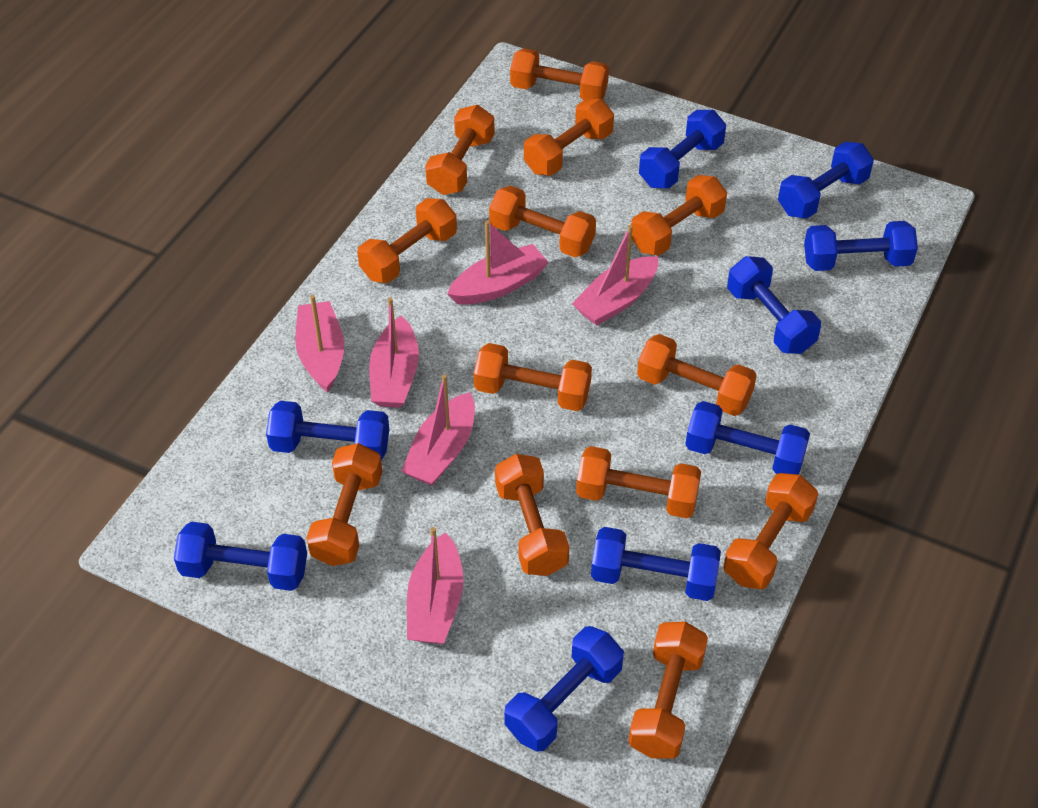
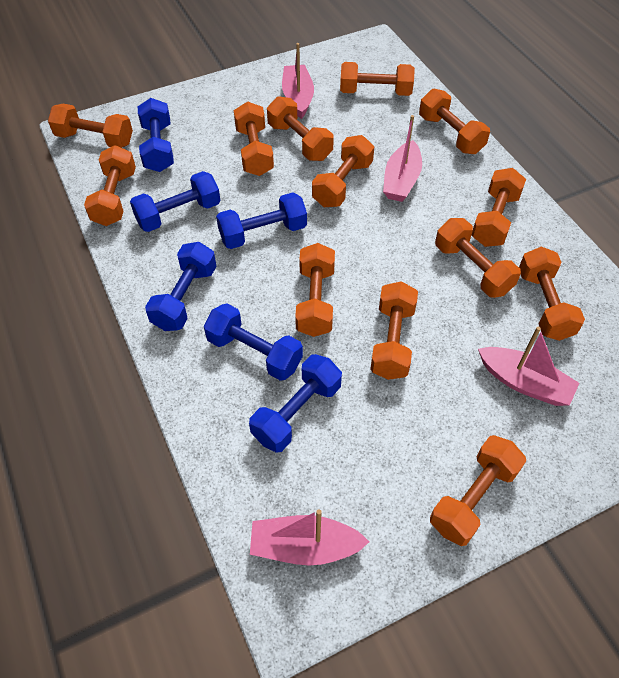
blue dumbbell: [174,522,307,591] [266,401,389,460] [504,626,624,752] [591,527,721,601] [639,110,726,189] [685,401,810,475] [727,256,821,354] [778,142,874,219] [804,221,918,271] = 9 -> [130,171,221,232] [138,98,174,172] [145,242,217,331] [204,303,303,381] [216,192,307,249] [249,354,342,453] = 6
pink boat: [295,295,344,393] [369,297,419,408] [401,374,475,486] [407,527,463,644] [447,221,549,305] [572,225,658,326] = 6 -> [250,509,369,566] [282,43,314,119] [383,115,422,202] [478,326,579,406] = 4

